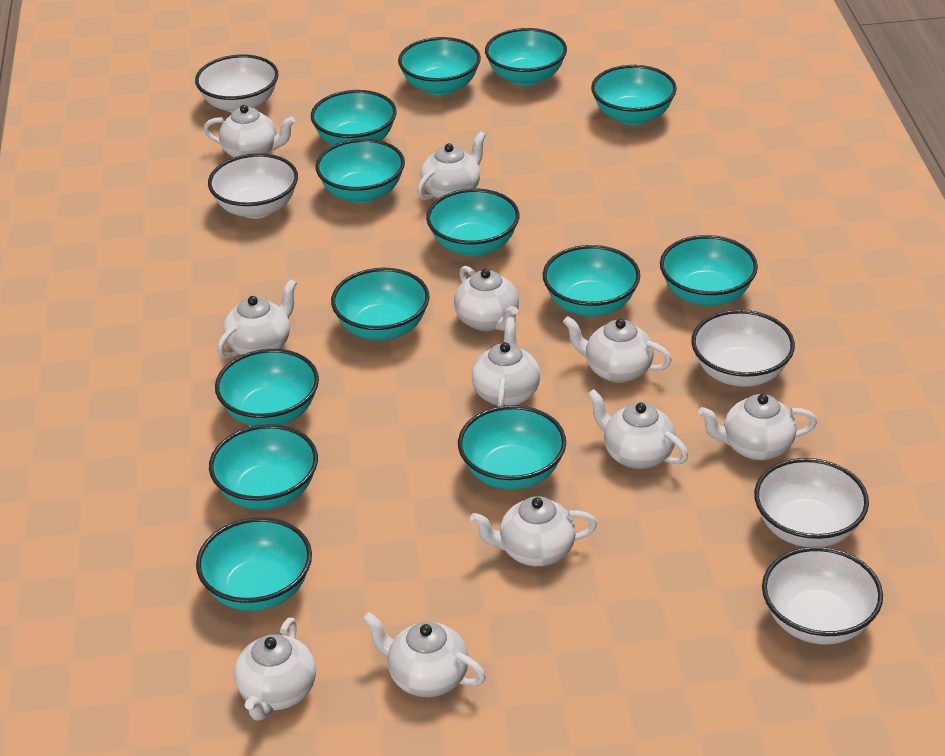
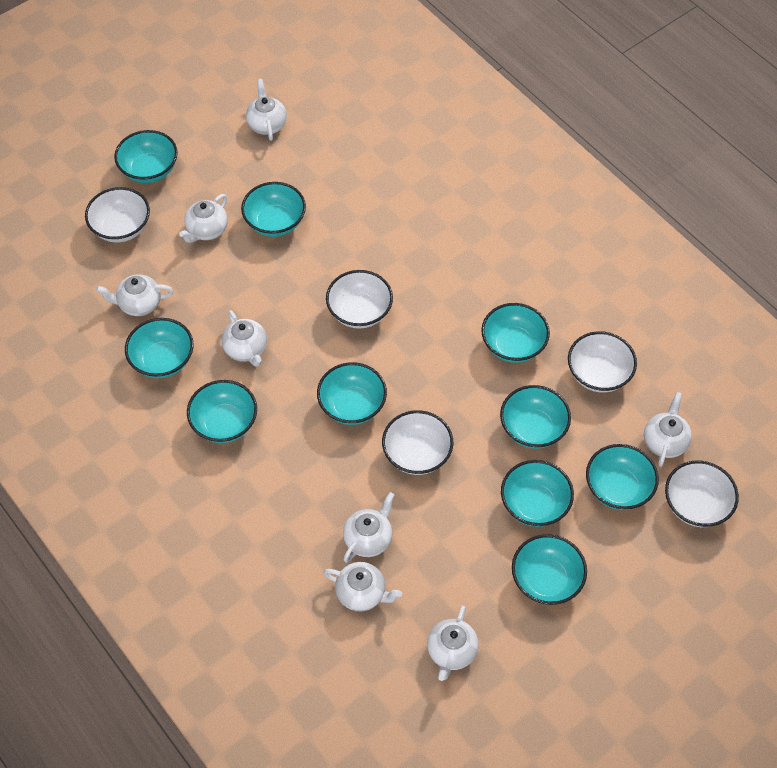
turquoise bowl: [196,517,312,611] [209,424,318,510] [215,349,319,426] [311,90,397,145] [315,139,405,203] [331,268,430,340] [398,37,481,95] [426,189,519,256] [458,405,566,490] [485,28,567,86] [543,245,640,317] [591,65,677,125] [660,235,758,306] = 13 -> [114,130,178,183] [125,318,194,378] [187,380,257,443] [241,182,306,237] [317,362,387,425] [481,303,550,363] [500,385,571,449] [501,460,574,527] [512,534,587,605] [586,444,659,510] = 10
white teapot: [203,105,295,157] [217,279,297,359] [234,617,316,721] [363,612,486,697] [417,131,486,200] [454,266,519,331] [470,496,597,566] [472,317,540,407] [563,316,672,383] [587,389,688,469] [698,394,817,460] = 11 -> [96,274,173,316] [179,194,228,243] [222,310,267,367] [246,79,287,141] [323,562,402,611] [343,492,394,563] [427,606,479,681] [644,392,692,467] = 8

